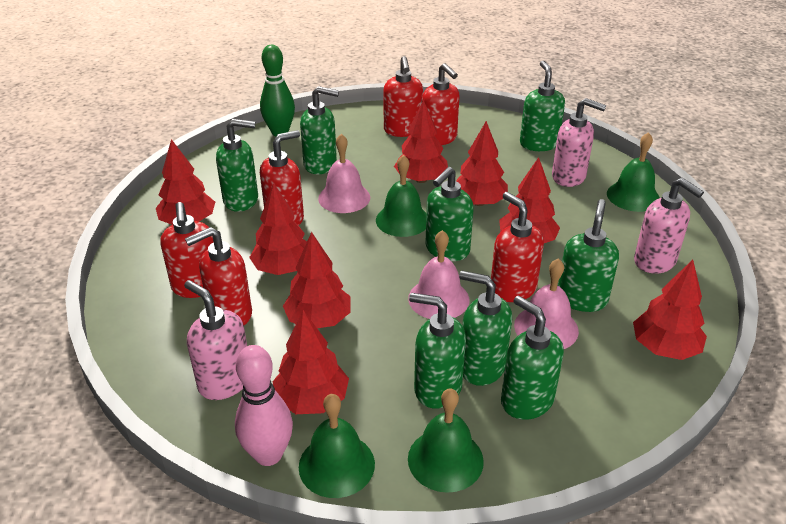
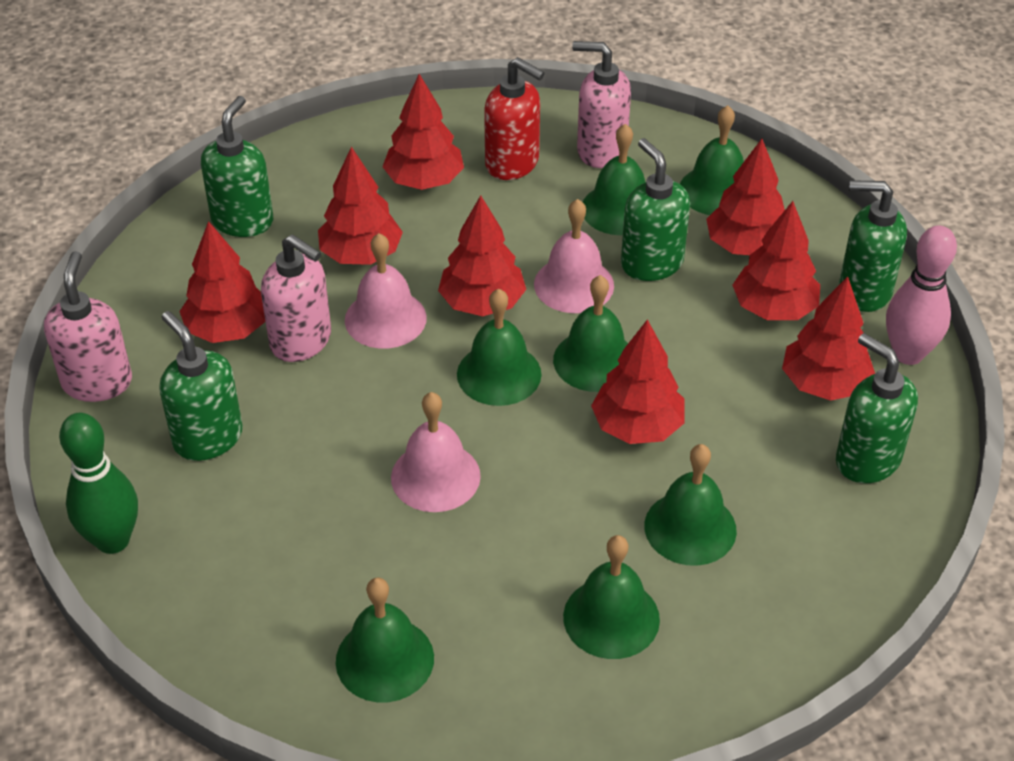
green bell: [299,394,375,498] [376,155,426,237] [408,388,484,493] [607,132,660,212] = 4 -> [336,577,434,702] [457,289,541,406] [553,275,628,392] [563,535,660,659] [583,124,646,235] [644,444,737,566] [680,105,744,215] = 7
green soap dispenser: [216,119,258,212] [300,86,339,174] [409,293,466,409] [426,167,474,261] [459,271,512,386] [501,295,564,420] [520,61,565,151] [558,199,619,312] = 8 -> [160,311,243,461] [201,96,273,237] [621,138,690,281] [836,333,918,483] [839,180,907,312] = 5
red soap dispenser: [160,202,214,298] [185,227,252,325] [260,130,304,226] [383,56,423,137] [422,63,460,145] [491,192,544,302] = 6 -> [484,57,545,180] = 1

